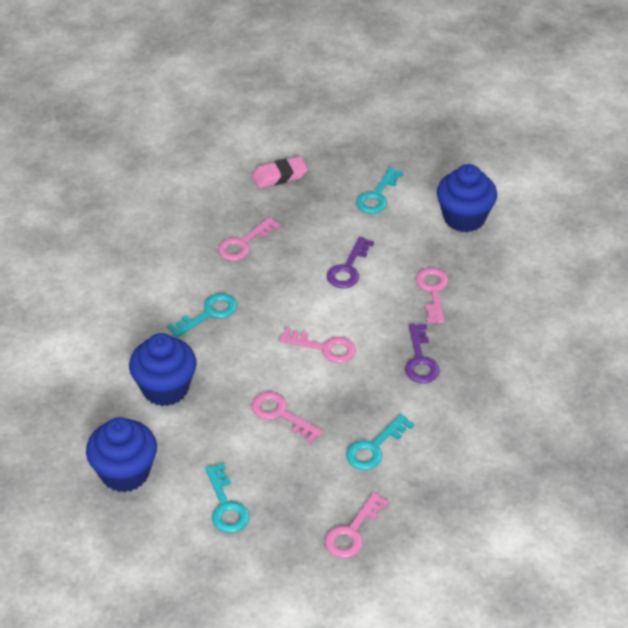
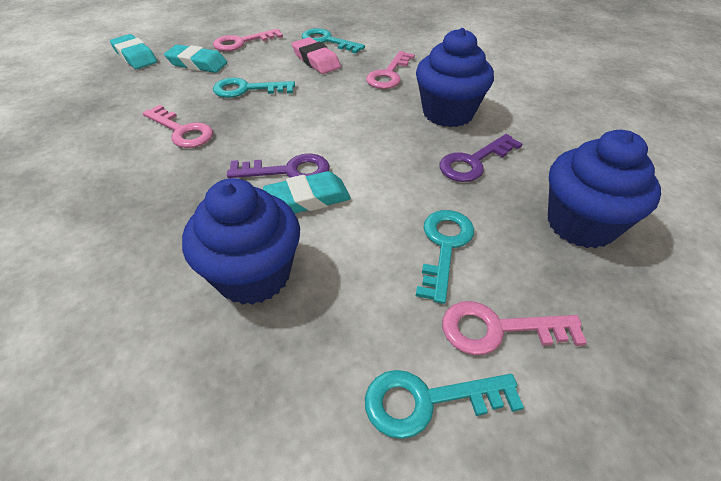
pink key: [218,217,280,261] [251,392,323,443] [279,328,356,363] [325,492,390,558] [416,268,448,323] = 5 -> [143,105,213,148] [213,29,283,51] [366,51,415,89] [442,301,587,355] = 4
turquoise eraser: none = 0 -> [110,34,157,69] [164,44,228,73] [263,171,351,214] = 3

